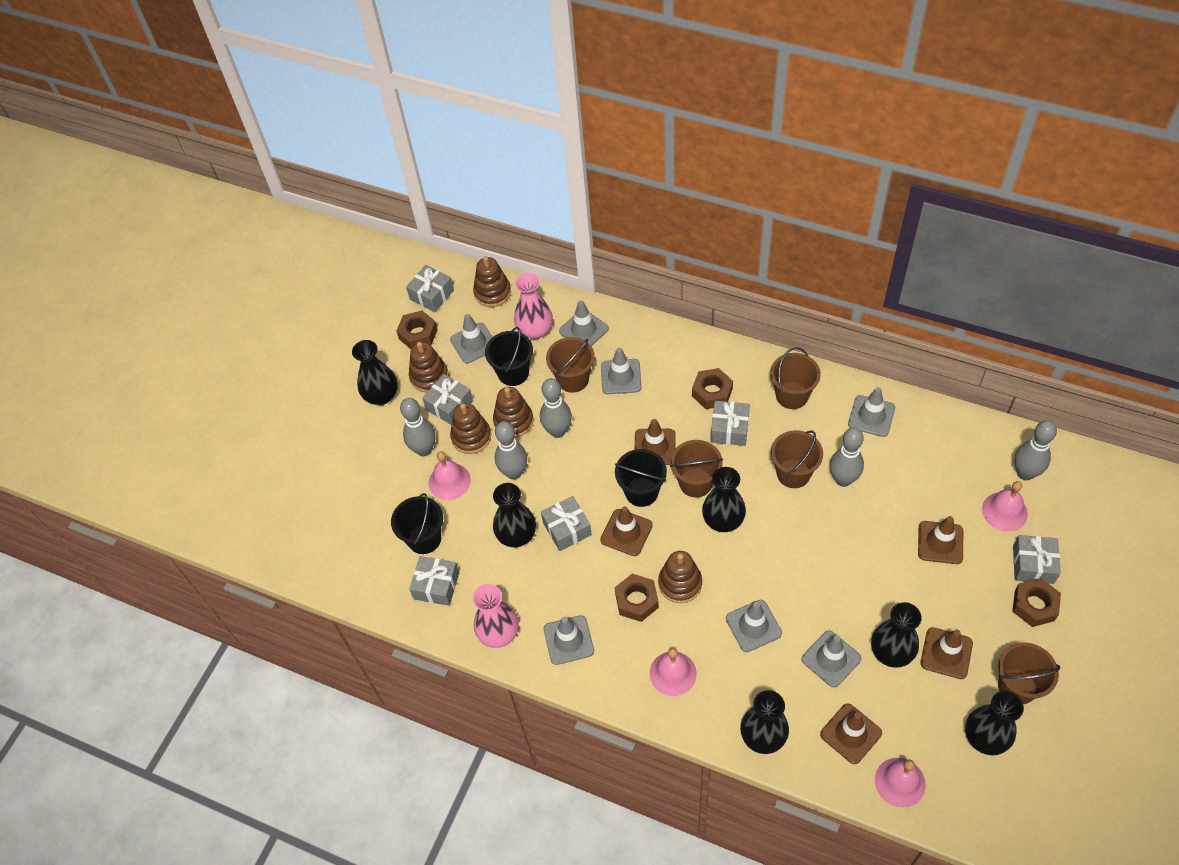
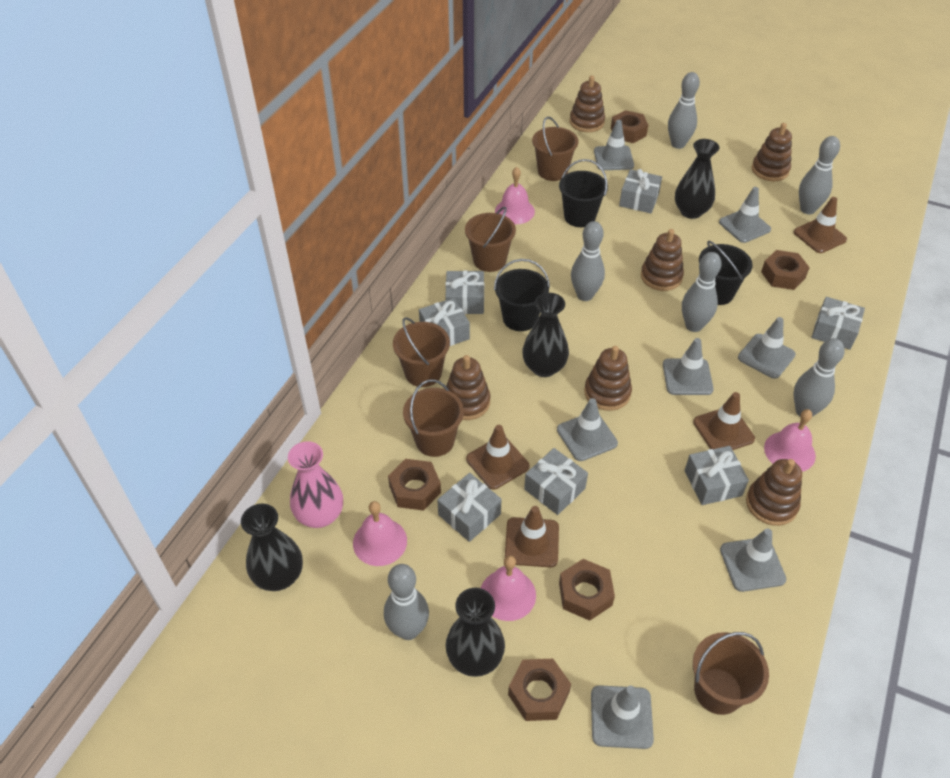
black vase: [352,340,398,405] [493,483,536,547] [702,467,746,532] [740,690,789,754] [871,602,922,668] [965,691,1024,755] = 6 -> [241,504,303,591] [446,588,505,677] [522,293,569,377] [675,139,719,219] = 4
brown nut: [396,311,438,349] [615,574,659,622] [692,368,733,409] [1012,578,1061,627] = 4 -> [388,459,441,511] [508,659,571,721] [559,559,615,621] [611,110,648,143] [761,250,810,290] = 5
brown stacking toy: [409,342,449,393] [450,403,491,454] [473,256,511,307] [493,387,534,438] [658,551,702,603] = 5 -> [446,355,490,420] [570,76,605,132] [584,346,632,411] [641,229,684,291] [746,459,802,526] [752,123,792,181] = 6
brown traffic cone: [600,506,653,556] [635,419,676,465] [820,703,882,764] [918,516,963,564] [920,627,973,679] = 5 -> [466,425,529,490] [505,506,559,567] [693,392,755,450] [794,197,847,253] = 4
grey bowling pin: [400,398,436,456] [495,421,527,480] [540,378,572,438] [830,427,864,487] [1014,420,1057,480] = 5 -> [384,564,429,640] [571,221,605,301] [668,72,700,149] [682,252,722,332] [794,338,845,417] [799,136,840,214] = 6
grey gift: [406,265,454,312] [409,556,459,606] [422,374,473,425] [541,496,592,551] [710,401,750,446] [1013,535,1061,584] = 6 -> [419,298,470,346] [437,473,502,542] [446,270,484,314] [524,448,588,515] [619,169,662,213] [685,446,749,505] [811,297,865,350] = 7
pink vase: [473,584,519,648] [514,273,553,339] = 2 -> [288,441,343,528] = 1

